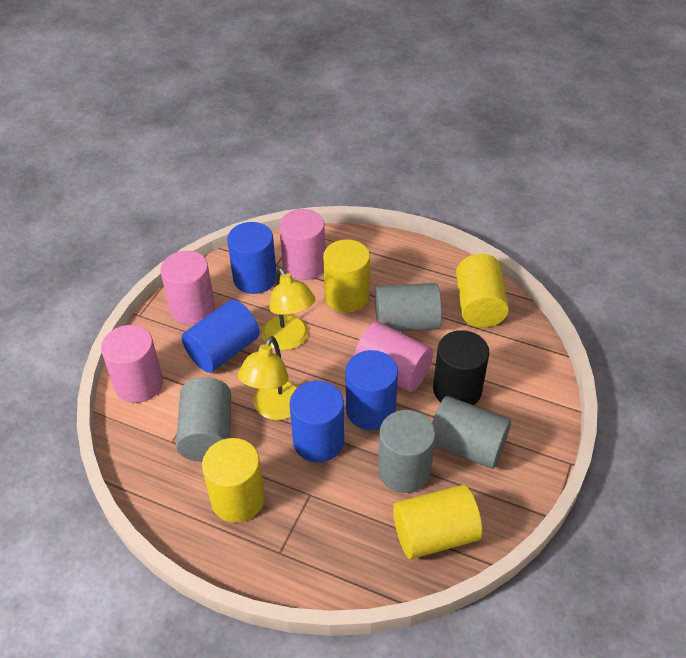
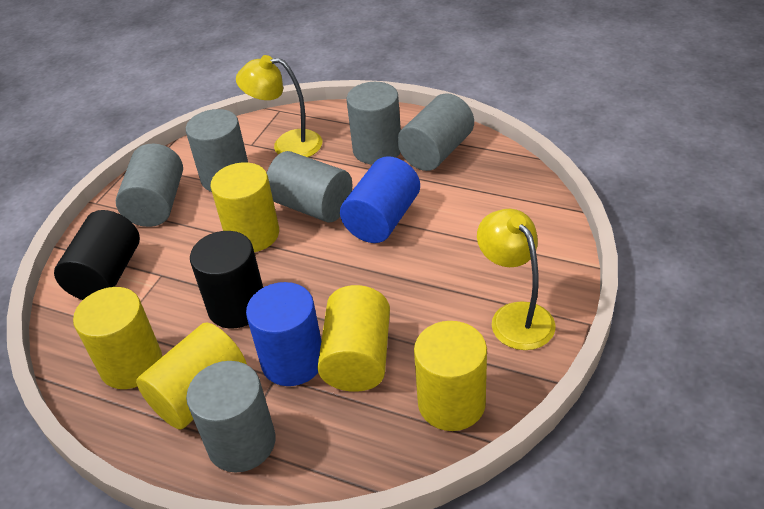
black cylinder: [433,330,490,405] = 1 -> [54,210,140,300] [190,231,263,328] = 2
blue cylinder: [182,300,260,373] [227,222,276,294] [290,381,344,462] [345,350,398,430] = 4 -> [246,282,321,386] [340,156,420,243] = 2
grey cylinder: [176,377,231,462] [375,283,442,332] [378,410,436,493] [432,396,511,469] = 4 -> [116,144,183,227] [186,109,248,192] [186,361,276,473] [267,151,352,222] [347,82,401,164] [397,93,474,171] = 6
pink cylinder: [101,325,163,403] [160,251,215,324] [279,209,325,280] [355,322,433,392] = 4 -> none = 0
yellow cylinder: [202,438,265,523] [323,239,370,313] [393,485,482,559] [456,254,509,328] = 4 -> [73,287,162,389] [136,322,247,430] [210,162,279,252] [317,285,390,392] [414,321,487,431] = 5

